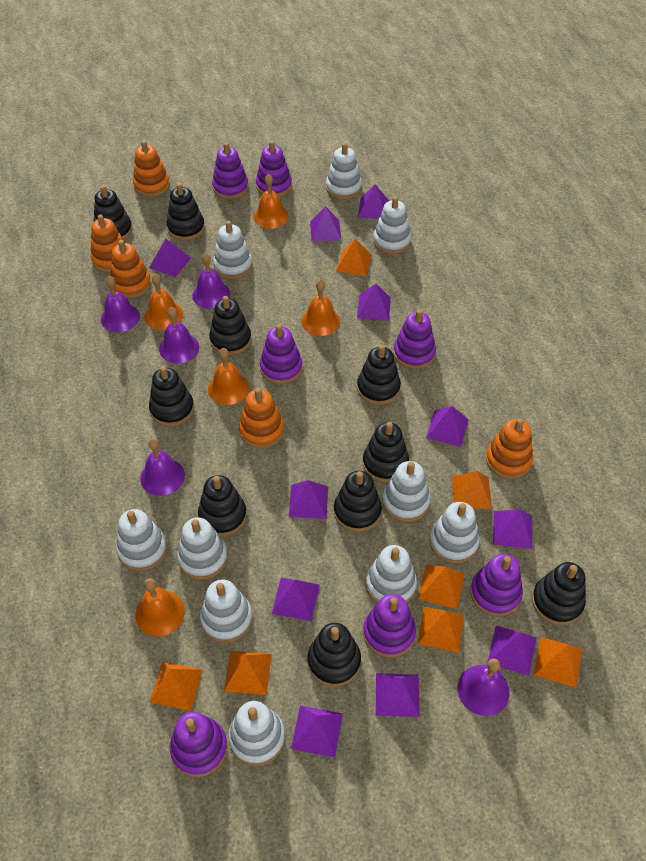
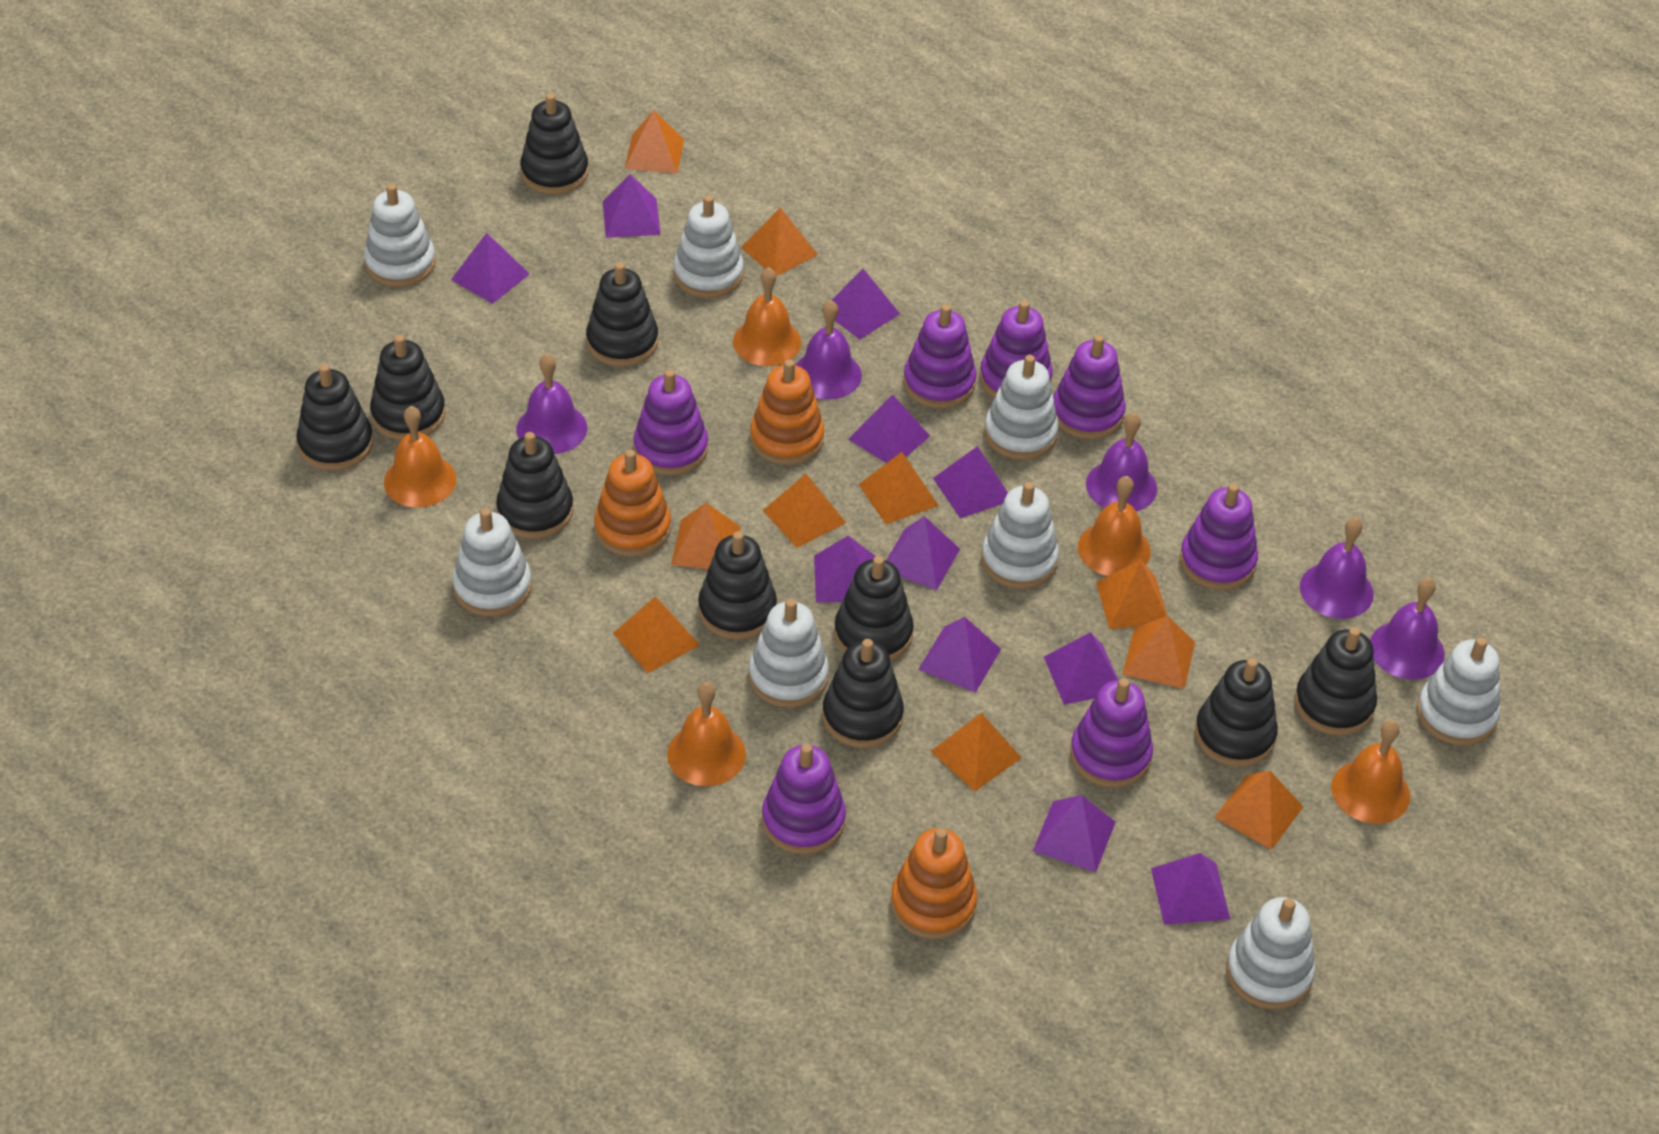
orange pyramid: [149,662,203,711] [224,651,272,695] [336,239,372,276] [417,607,464,653] [418,564,465,609] [452,471,492,509] [534,637,582,688] = 7 -> [613,596,700,673] [625,110,684,173] [671,503,741,569] [741,207,818,276] [763,474,846,548] [859,452,939,524] [931,713,1022,791] [1096,560,1167,629] [1122,616,1195,689] [1214,771,1304,850] = 10
orange stacking toy: [90,214,124,273] [111,240,151,298] [133,140,170,197] [239,388,284,448] [486,418,533,479] = 5 -> [594,450,671,557] [750,360,824,465] [891,828,977,939] = 3
white stacking toy: [116,509,167,571] [177,517,228,580] [200,580,253,643] [213,221,253,279] [228,701,285,766] [326,143,362,199] [366,545,417,603] [373,196,411,254] [382,461,430,522] [430,502,480,564] = 10 -> [364,184,436,287] [453,508,532,616] [674,195,744,298] [749,599,829,708] [981,482,1059,589] [984,355,1059,460] [1226,897,1315,1009] [1417,637,1500,746] = 8

